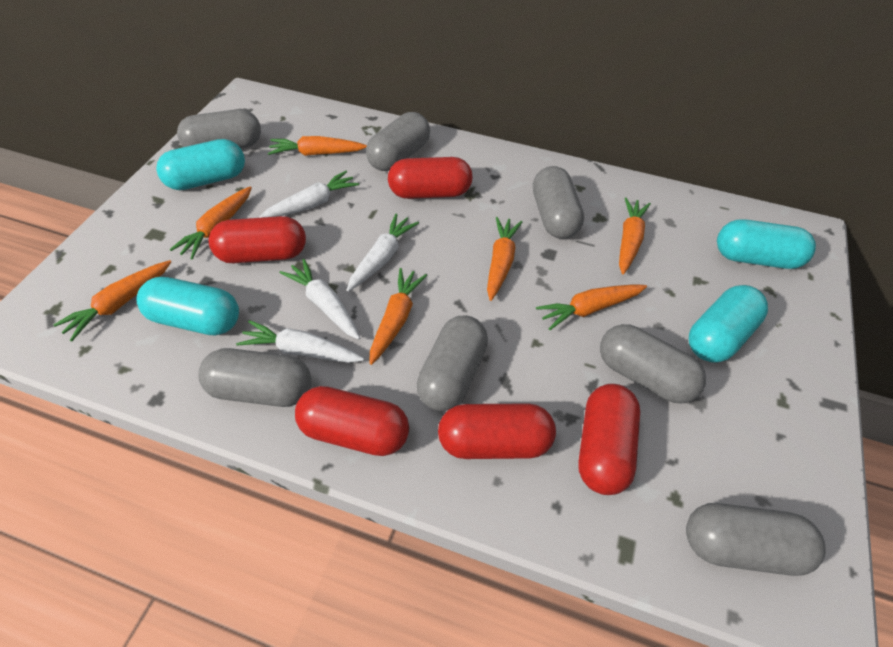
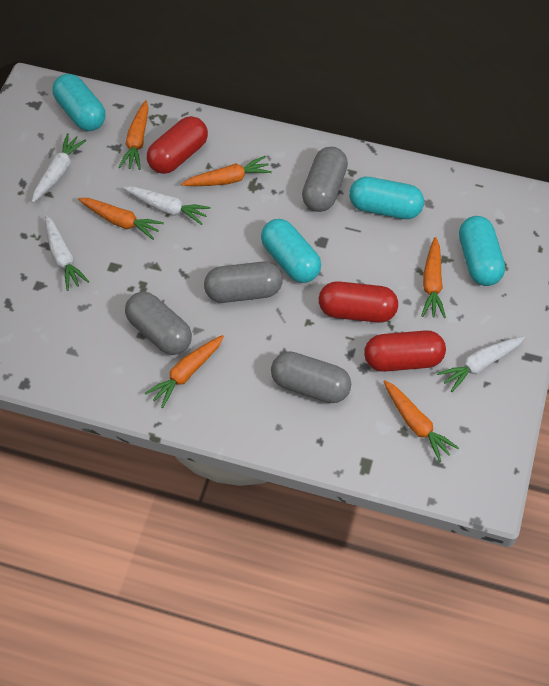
grey capsule: [177,109,261,148] [198,348,312,407] [366,112,430,171] [417,316,488,411] [533,166,584,239] [600,324,706,403] [686,503,826,576] = 7 -> [125,292,192,355] [204,262,283,303] [271,351,351,403] [302,147,348,212] = 4
orange carrot: [53,260,171,341] [169,186,252,260] [268,136,367,156] [370,268,427,365] [487,217,522,301] [536,284,647,330] [619,197,651,274] = 7 -> [78,198,164,240] [118,100,149,170] [145,335,224,408] [181,156,272,186] [383,380,459,462] [421,237,446,318] = 6
red capsule: [209,216,306,263] [295,386,409,456] [388,157,473,199] [438,403,556,459] [578,384,640,495] = 5 -> [147,116,208,174] [319,281,398,323] [364,330,446,372] = 3

